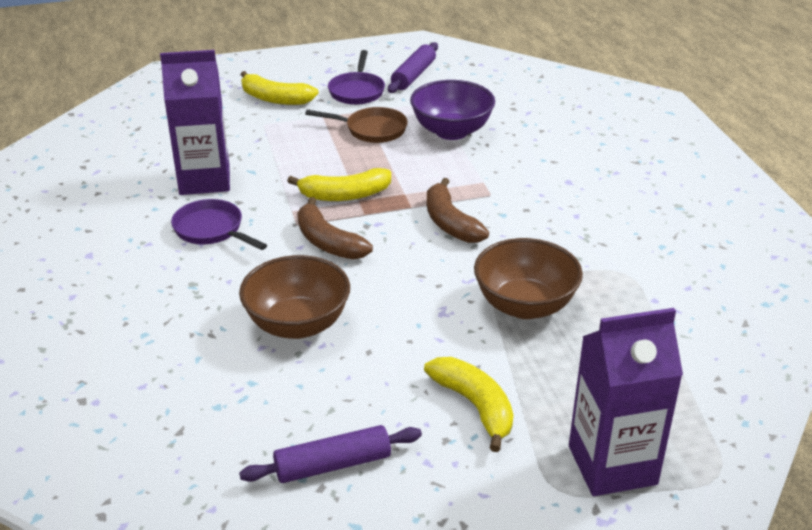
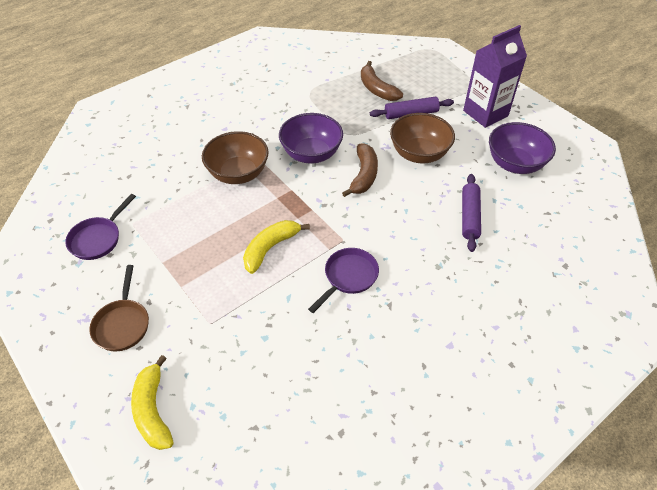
purple bowl: [410,80,495,140] = 1 -> [279,113,343,164] [489,122,556,174] = 2
purple carton: [160,50,230,195] [569,308,683,496] = 2 -> [463,25,527,128] = 1
yellow banana: [240,71,319,105] [287,168,391,201] [424,357,513,452] = 3 -> [131,355,174,450] [243,220,310,274] = 2

